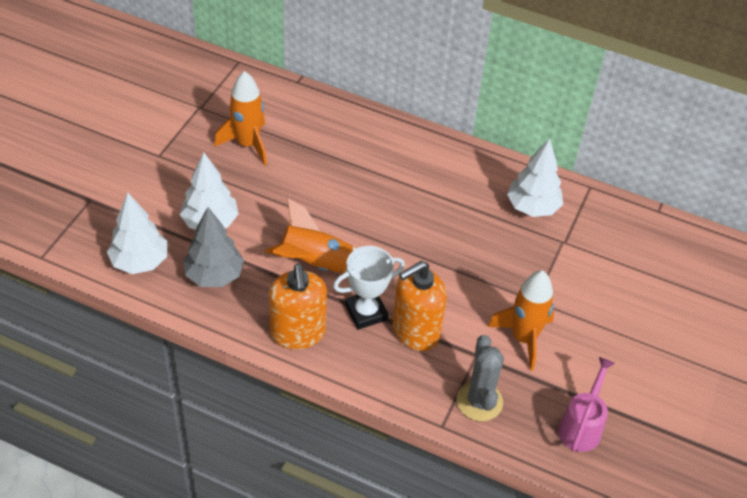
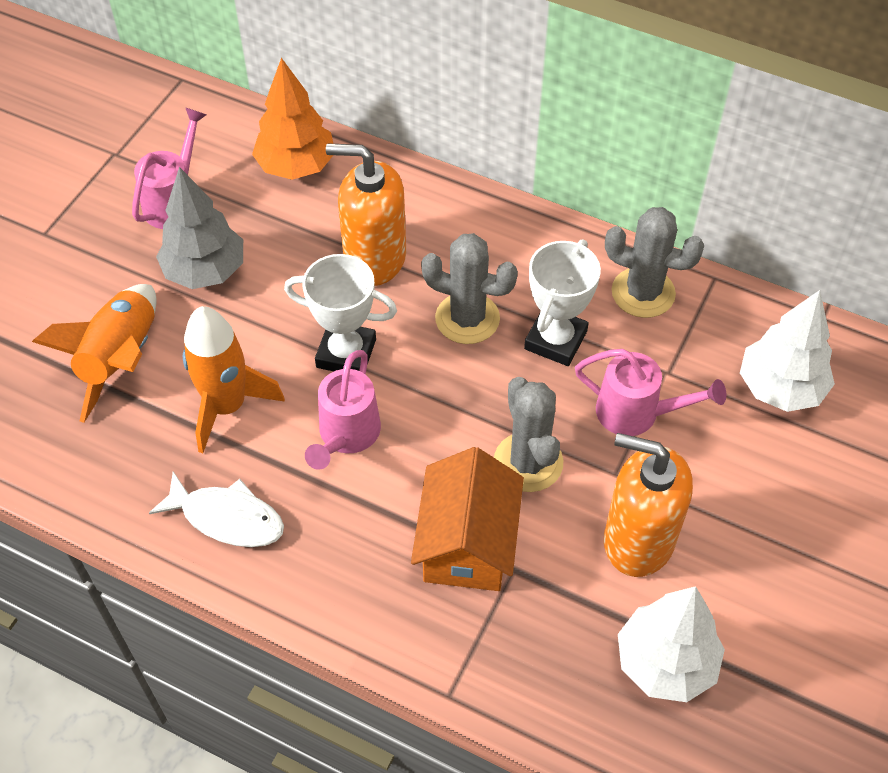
grey cactus: [457,335,504,421] = 1 -> [421,233,518,344] [494,377,563,492] [605,207,704,318] = 3
orange house: none = 0 -> [411,447,524,591] = 1
orange rocket: [214,71,267,166] [265,198,356,273] [488,270,554,371] = 3 -> [32,284,156,423] [183,306,285,453] = 2
orange tree: none = 0 -> [252,58,333,180] = 1
pink watering can: [558,357,615,452] = 1 -> [132,108,207,229] [305,350,381,470] [575,349,726,436] = 3
white fish: none = 0 -> [149,472,284,547] = 1
white tree: [107,192,167,274] [180,152,238,229] [507,138,563,217] = 3 -> [618,586,725,702] [740,290,835,412] = 2
white trophy: [333,246,405,330] = 1 -> [284,254,397,371] [524,239,601,366] = 2

